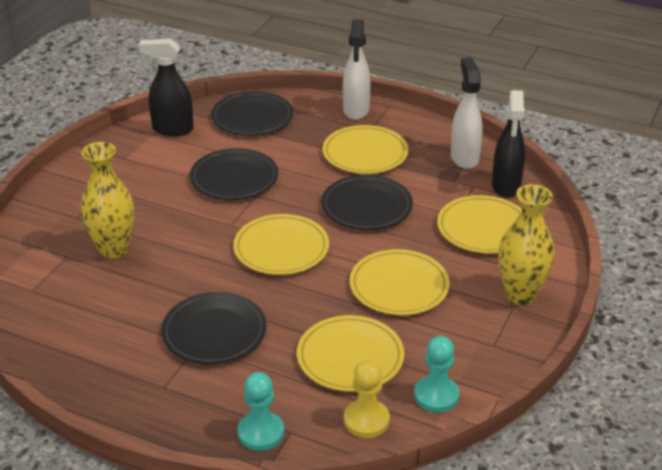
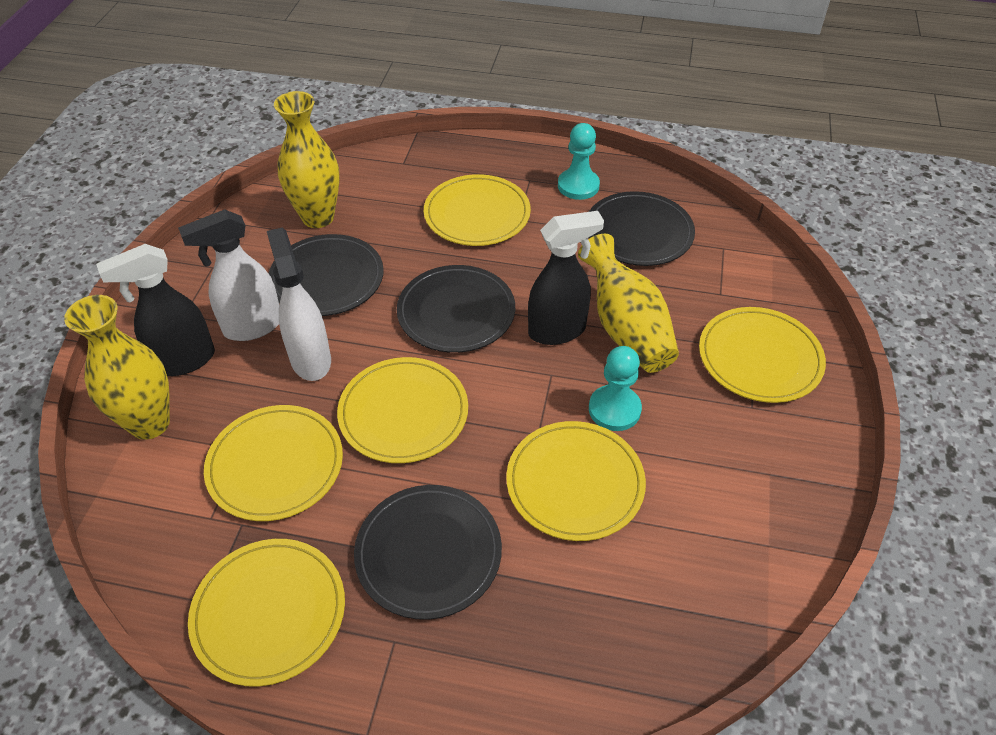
yellow pawn: [344,360,390,438] = 1 -> none = 0
yellow plate: [233,214,329,275] [297,315,404,392] [323,125,408,174] [349,249,450,315] [437,195,522,253] = 5 -> [188,539,345,686] [204,405,343,521] [337,357,468,463] [424,174,531,246] [506,421,646,541] [699,307,826,403] = 6
yellow vase: [81,142,134,259] [498,184,555,305] = 2 -> [64,295,170,440] [274,91,340,228] [578,234,679,373] = 3

